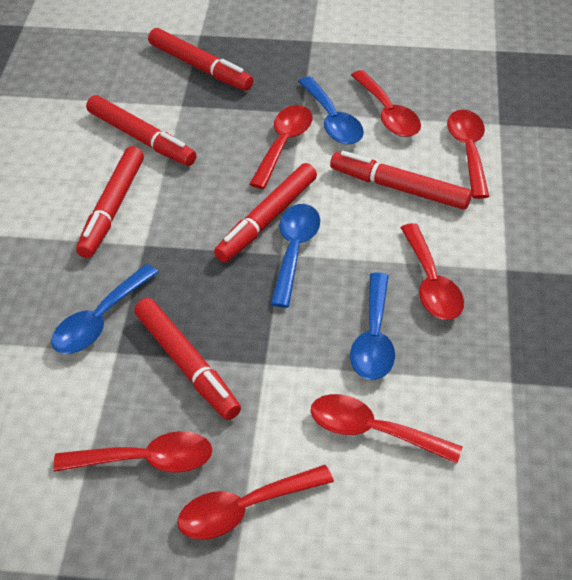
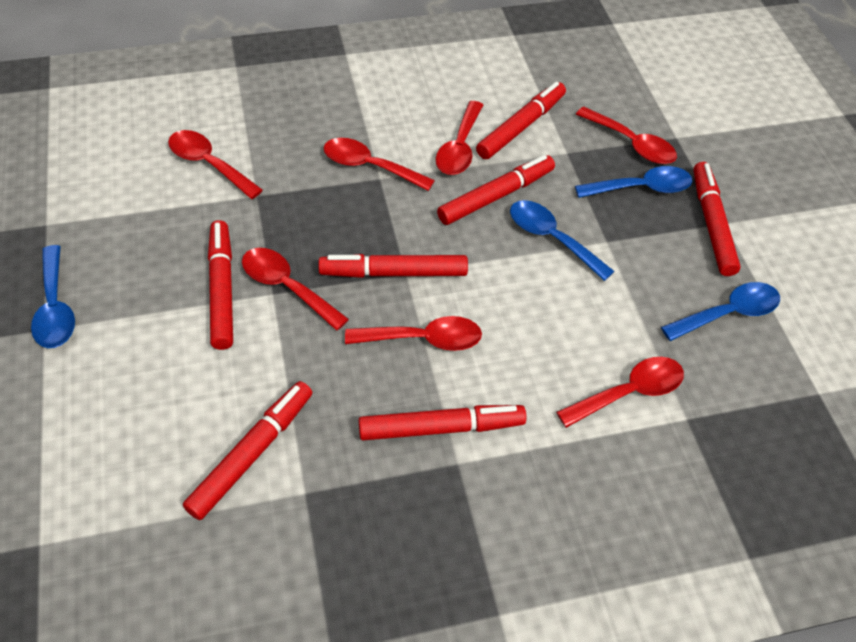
red marker: [76,146,144,258] [86,95,196,166] [134,298,241,420] [148,28,254,91] [214,163,317,262] [330,151,472,210] = 6 -> [183,381,312,520] [208,220,233,350] [318,254,468,278] [359,405,527,441] [437,155,555,225] [476,82,566,159] [693,162,741,276] = 7

